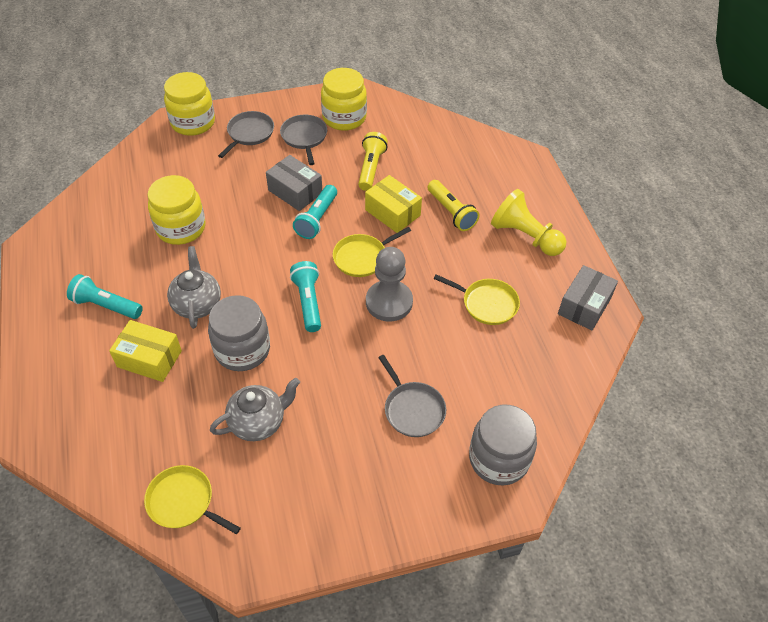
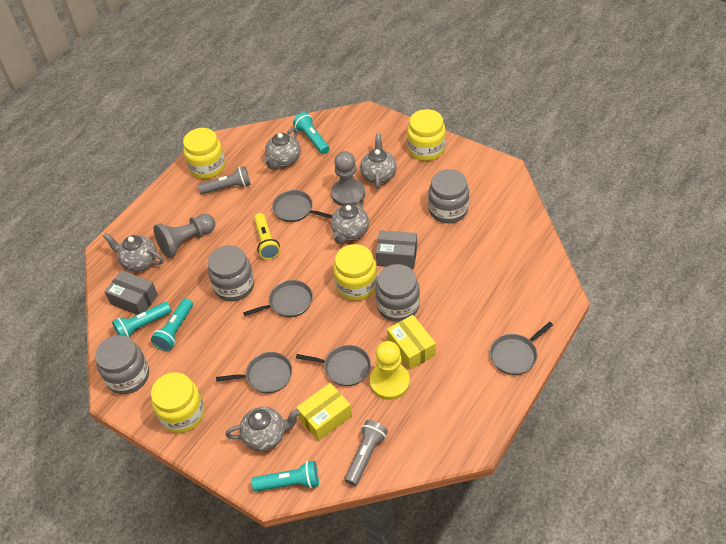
grey flashlight: none = 0 -> [198,166,251,195] [345,420,388,486] = 2
grey jar: [208,295,270,371] [469,405,537,485] = 2 -> [95,335,149,394] [208,245,254,301] [375,264,420,322] [428,169,469,223] = 4
grey pan: [218,111,274,158] [280,114,327,165] [378,355,446,437] = 3 -> [216,352,292,393] [243,280,313,317] [272,190,332,222] [296,345,371,386] [490,322,553,375] = 5
grey pawn: [366,247,413,321] = 1 -> [154,214,215,258] [331,151,365,206] = 2
grey teapot: [167,246,221,329] [210,378,300,441] = 2 -> [103,233,164,272] [225,406,300,451] [264,128,301,169] [331,197,369,244] [360,134,397,189] = 5
turquoise flashlight: [67,274,143,319] [290,261,321,332] [293,185,337,239] = 3 -> [112,302,172,338] [151,298,193,351] [252,461,319,491] [293,112,330,154] = 4
yellow flashlight: [358,132,388,191] [428,180,479,231] = 2 -> [254,213,280,259] = 1
yellow jar: [148,175,206,245] [164,72,215,136] [321,68,367,131] = 3 -> [151,372,204,433] [183,128,225,179] [333,244,378,301] [407,109,446,161] = 4
yellow pan: [144,465,241,534] [333,227,411,277] [434,274,520,325] = 3 -> none = 0

